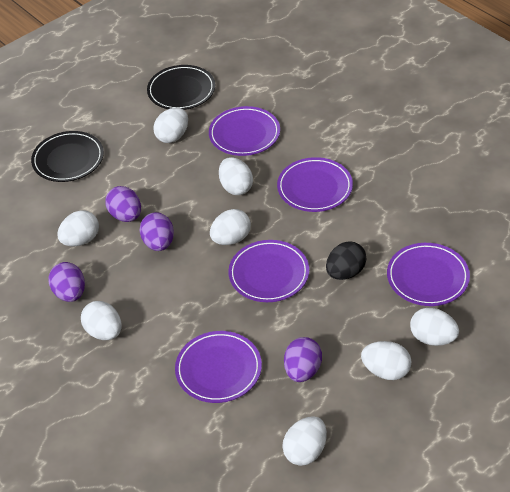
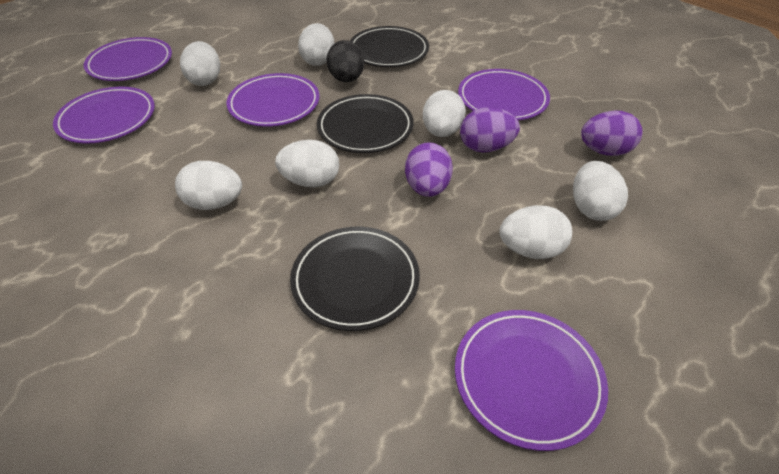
black plate: [31,131,104,182] [147,65,215,110] = 2 -> [290,227,420,331] [317,94,414,153] [350,26,429,67] = 3
purple egg: [48,262,85,302] [105,186,141,222] [139,212,174,251] [284,337,322,382] = 4 -> [405,142,453,197] [460,107,520,153] [581,110,643,156] = 3
white egg: [57,210,99,246] [81,301,122,340] [153,108,188,143] [210,209,251,245] [219,157,253,195] [282,416,327,466] [361,341,412,380] [410,307,459,346] = 8 -> [175,161,242,210] [180,41,220,86] [275,140,339,187] [298,23,334,66] [423,90,466,137] [499,205,572,259] [573,161,628,221] = 7

